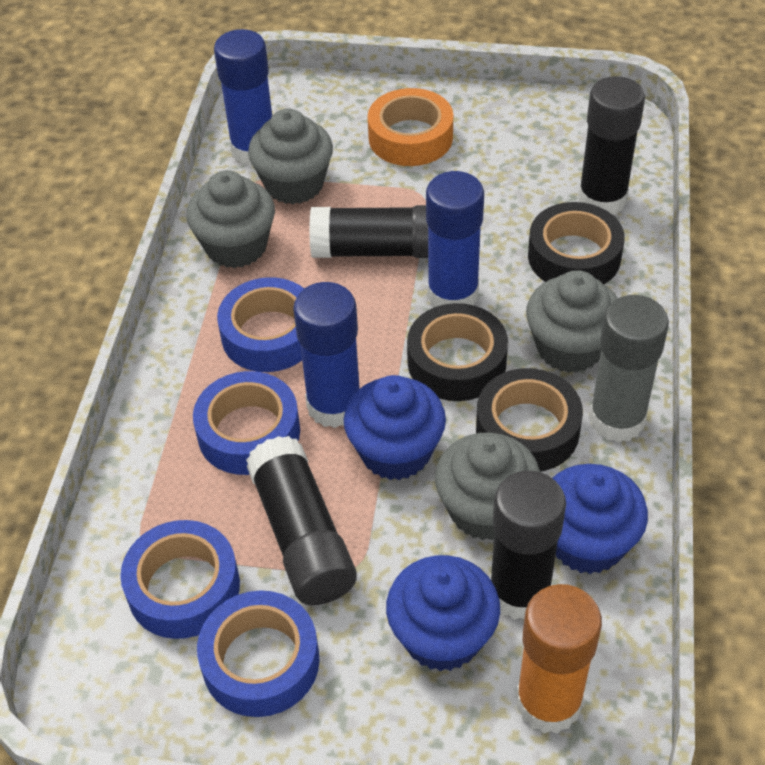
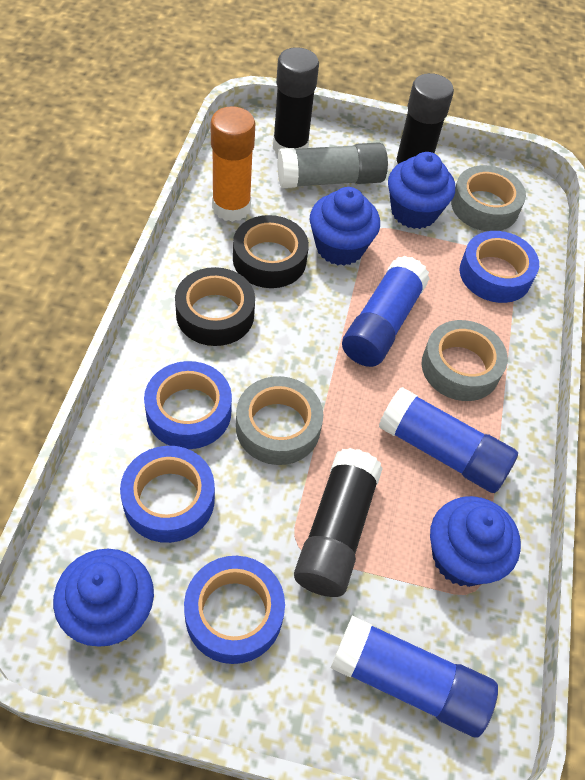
black glue stick: [246,436,357,605] [309,205,428,258] [490,471,566,620] [578,76,645,215] = 4 -> [273,47,319,154] [294,448,383,597] [393,73,454,168] = 3
black tape: [407,303,508,401] [476,368,583,472] [528,202,625,284] = 3 -> [175,267,255,346] [233,215,309,288] = 2
blue cupcake: [344,375,446,480] [386,555,500,672] [552,464,648,574] = 3 -> [53,549,154,647] [310,187,380,266] [388,152,455,229] [430,496,521,587] = 4
grey cupcake: [186,170,275,268] [248,108,333,204] [435,433,540,540] [526,270,618,373] = 4 -> none = 0
grey tape: none = 0 -> [236,376,323,465] [422,320,508,401] [451,165,526,231] = 3
orange tape: [368,88,453,166] = 1 -> none = 0

